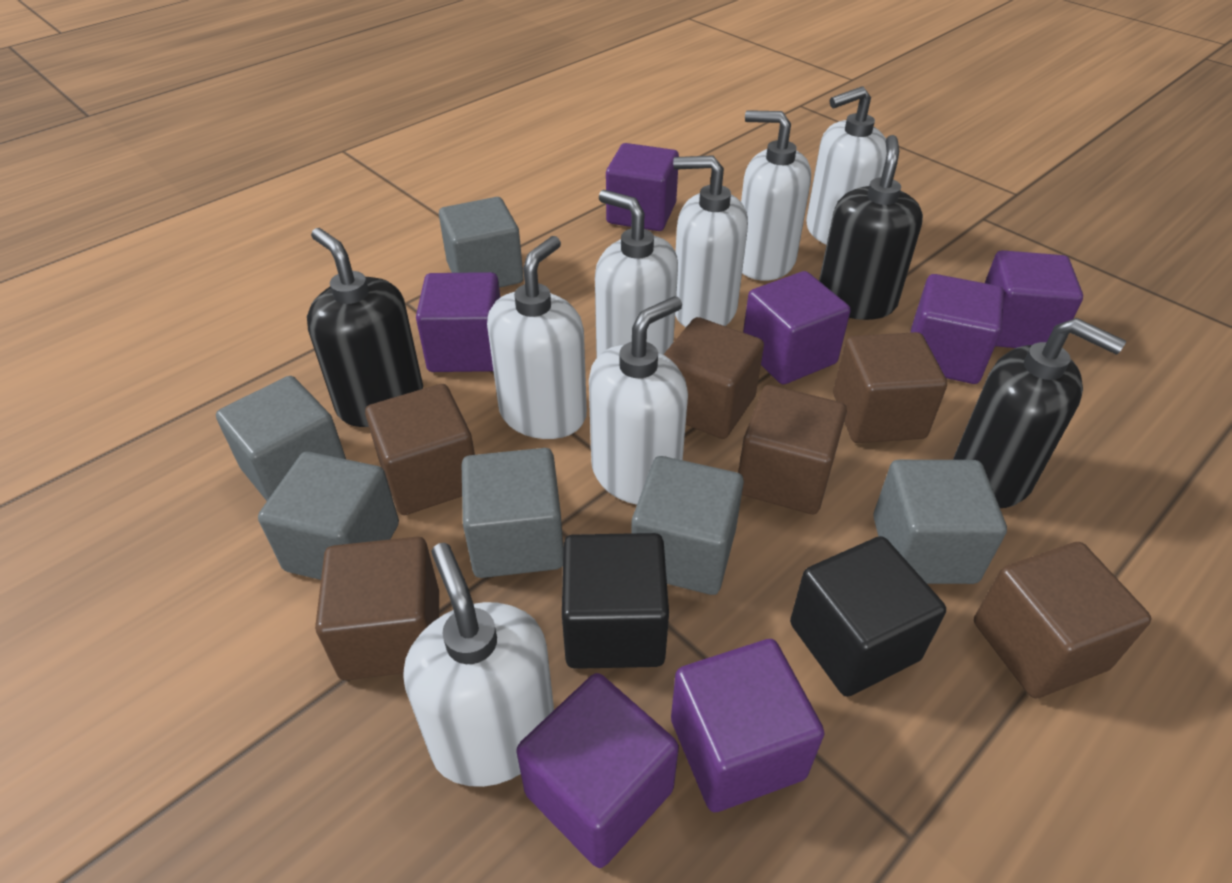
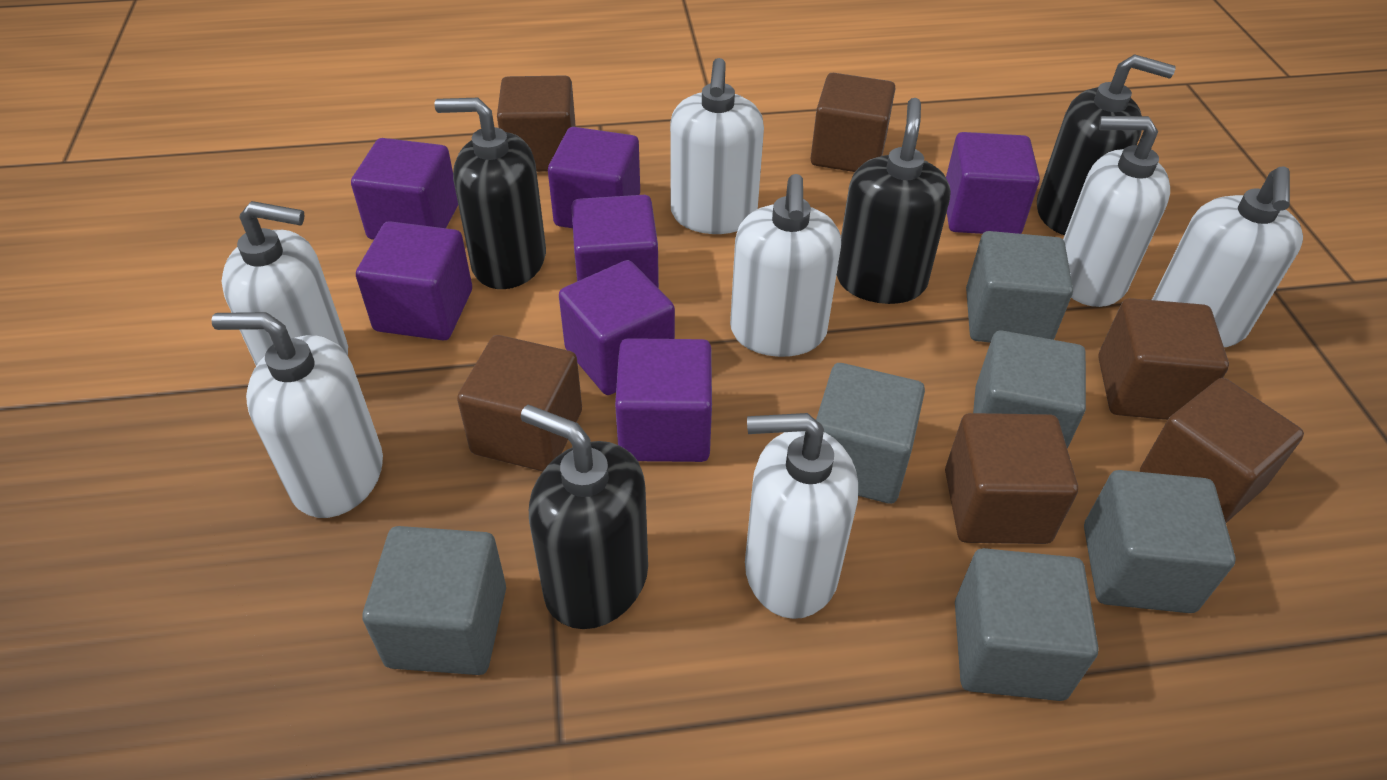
black cube: [562,533,669,669] [790,536,946,697] = 2 -> none = 0
black soap dispenser: [307,228,423,427] [819,135,923,320] [953,318,1126,508] = 3 -> [434,98,546,289] [521,405,648,629] [837,98,950,304] [1037,54,1176,235] = 4

